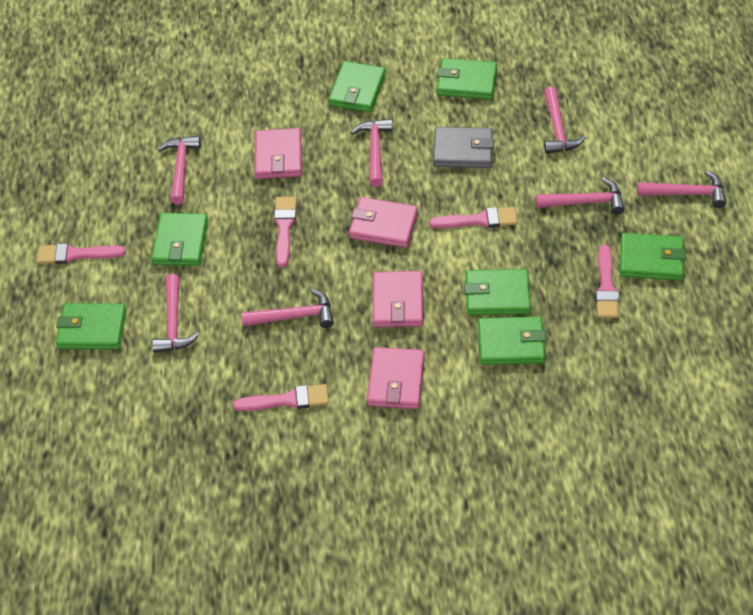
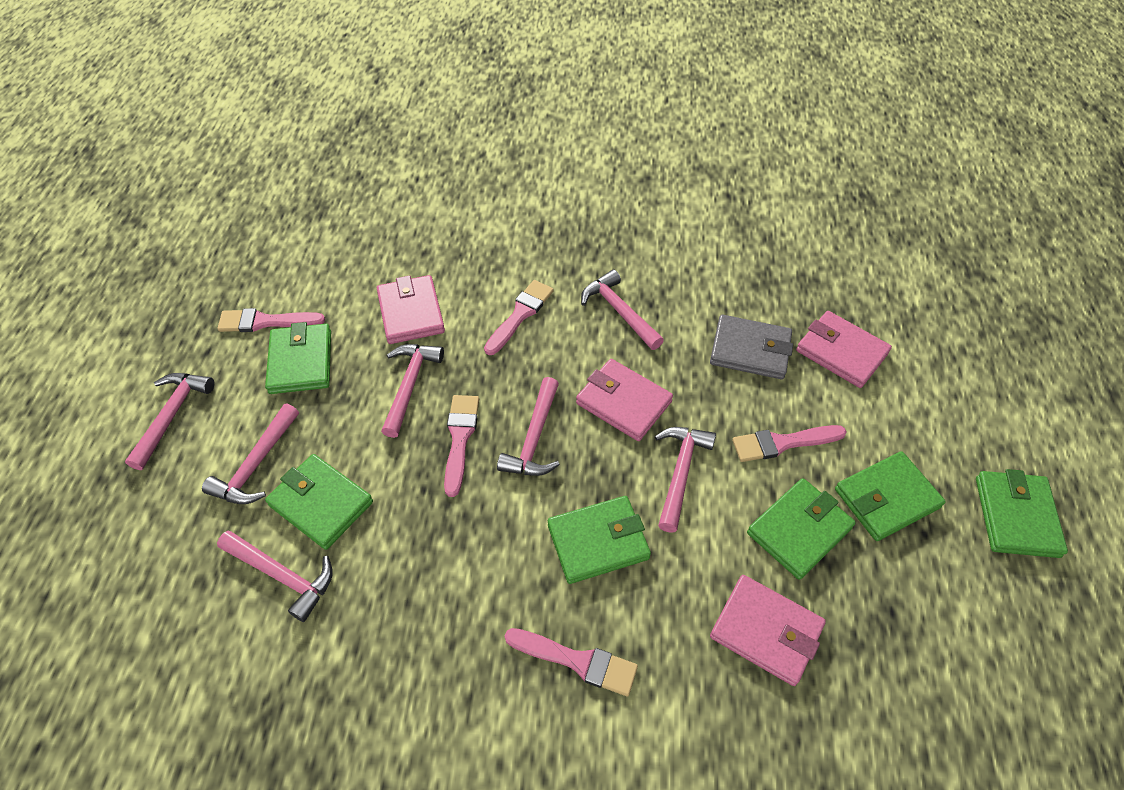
green wallet: [56,303,126,349] [151,213,208,266] [328,61,386,112] [437,58,497,99] [464,269,531,315] [478,316,546,365] [620,233,686,281] = 7 -> [265,322,331,394] [265,454,373,550] [548,496,651,584] [747,478,856,580] [835,451,946,541] [976,469,1068,558] = 6

